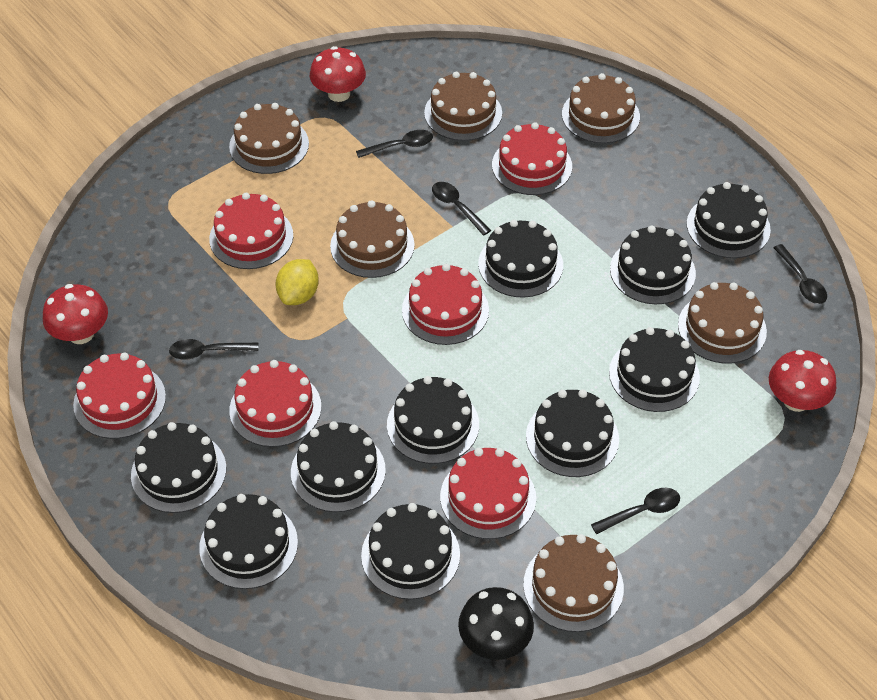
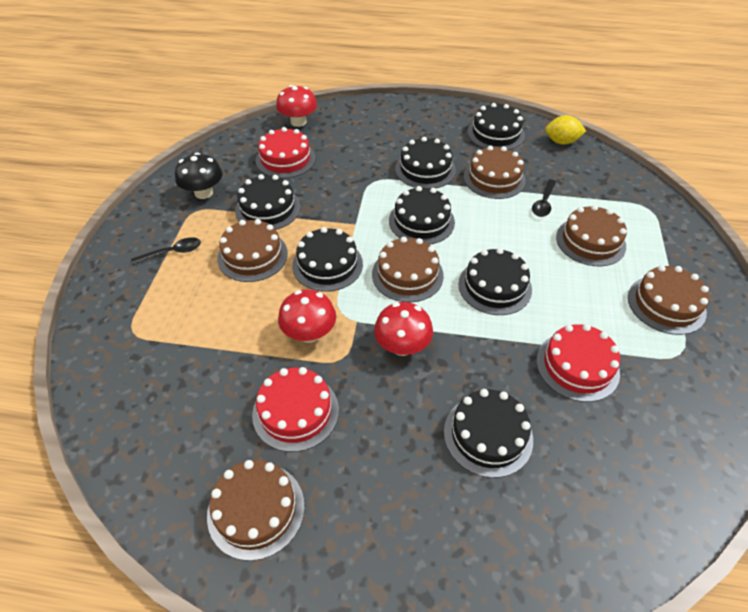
black cake: [131,422,226,513] [199,494,298,589] [291,421,386,512] [361,503,460,599] [387,376,479,464] [478,220,563,297] [526,389,619,477] [609,327,700,412] [610,226,696,304] [686,182,771,258] = 10 -> [235,174,300,230] [292,227,363,292] [389,186,455,245] [395,137,456,189] [444,389,533,478] [458,248,532,315] [468,103,525,150] = 7
black spoon: [169,339,259,360] [356,130,433,158] [432,182,491,236] [591,488,680,534] [774,244,827,304] = 5 -> [131,237,201,265] [532,179,556,217] = 2
red cake: [73,353,166,439] [209,193,293,269] [229,360,321,447] [402,264,489,345] [440,448,536,539] [492,122,572,195] = 6 -> [252,367,339,452] [256,127,315,178] [536,324,620,402] = 3

